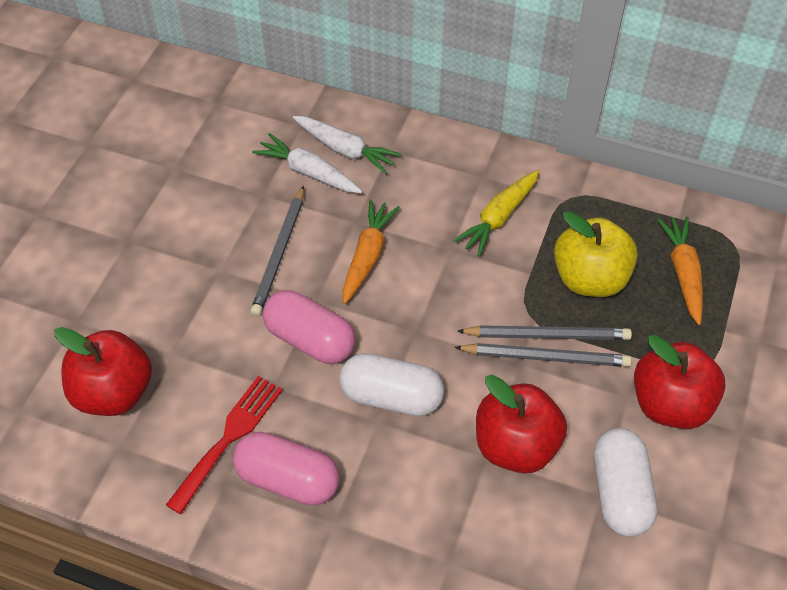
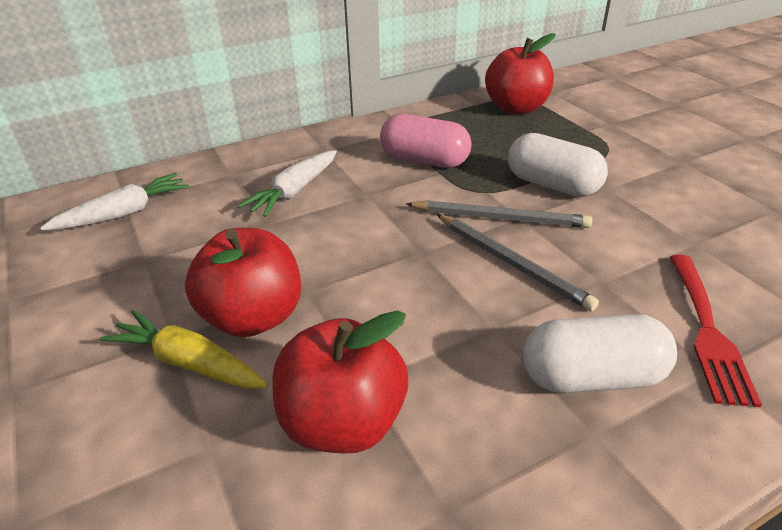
grey pencil: [250,186,304,316] [454,343,632,367] [458,325,632,340] = 3 -> [406,200,592,228] [437,214,599,311] = 2
orange carrot: [343,199,400,304] [657,216,703,325] = 2 -> none = 0
pink capsule: [233,432,340,505] [263,290,356,364] = 2 -> [380,114,472,168] = 1
yellow apple: [554,211,638,297] = 1 -> none = 0

